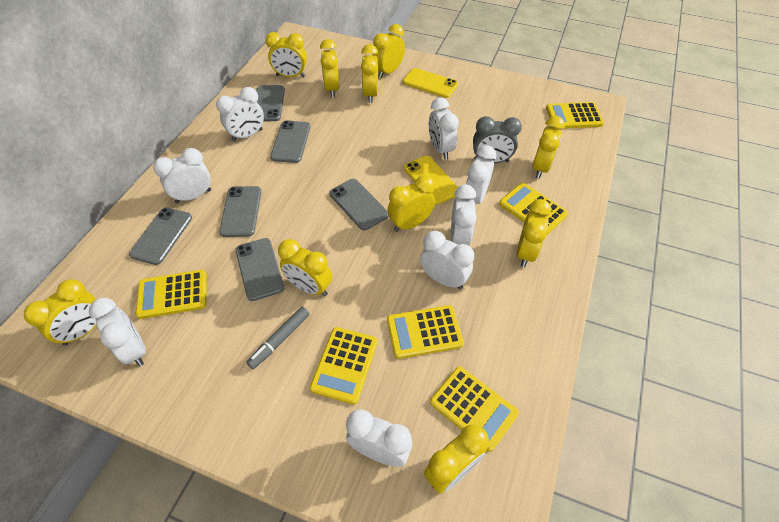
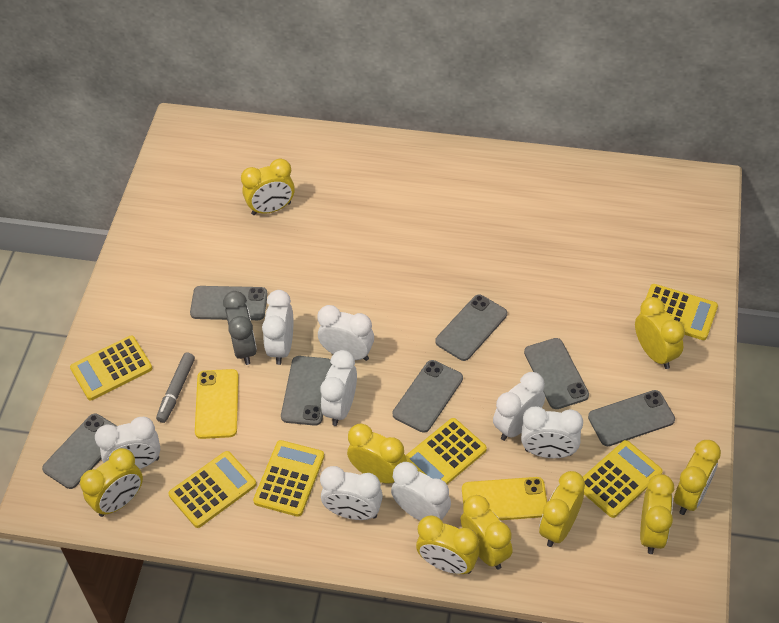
grey phone: [129,207,192,265] [219,186,261,237] [235,238,284,301] [256,85,285,122] [270,121,311,163] [330,179,389,230] = 6 -> [42,414,117,489] [190,286,268,320] [281,356,332,426] [393,360,463,433] [435,295,507,361] [524,338,589,409] [588,390,675,446] = 7
yellow clock: [24,279,96,345] [265,32,307,77] [278,239,332,296] [320,39,340,97] [361,44,378,103] [372,24,405,78] [387,175,435,232] [424,425,489,493] [517,199,552,267] [533,116,565,179] = 10 -> [80,448,143,517] [241,159,295,215] [347,424,407,483] [416,516,480,574] [461,495,512,569] [539,471,585,547] [635,297,685,369] [640,474,674,554] [674,440,721,515] = 9

